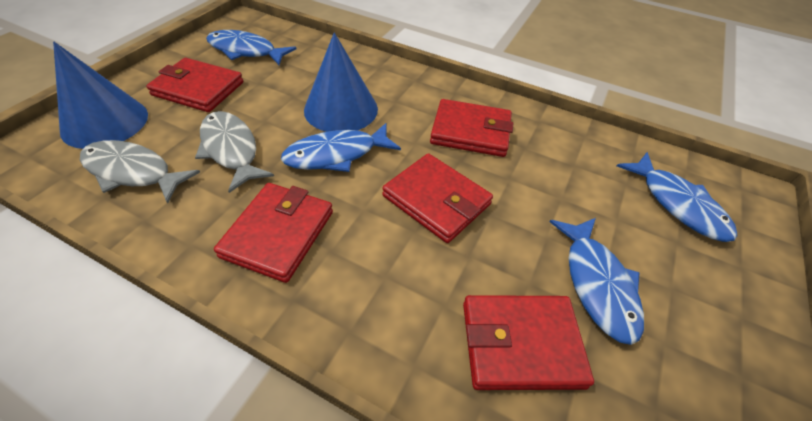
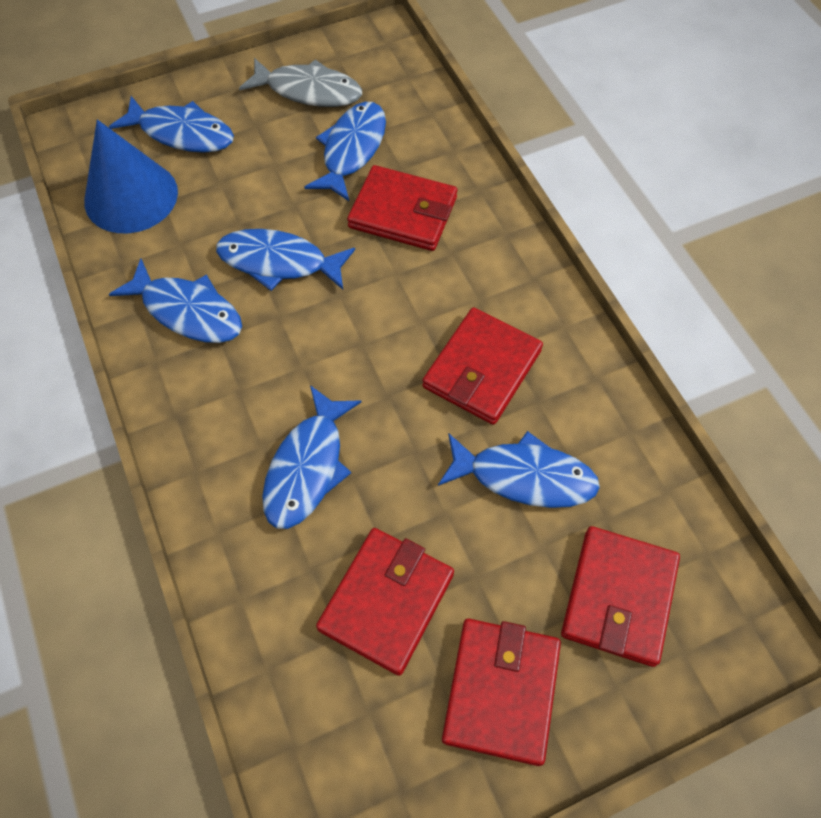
blue cone: [53,41,148,149] [304,32,378,132] = 2 -> [84,119,178,233] = 1
blue fish: [206,30,297,65] [281,123,401,172] [550,218,644,345] [617,152,738,242] = 4 -> [109,96,234,153] [109,258,242,343] [216,229,355,291] [262,385,362,529] [305,102,386,201] [438,431,600,508] = 6
grey fish: [80,140,200,204] [195,111,274,193] = 2 -> [239,58,362,107] = 1

